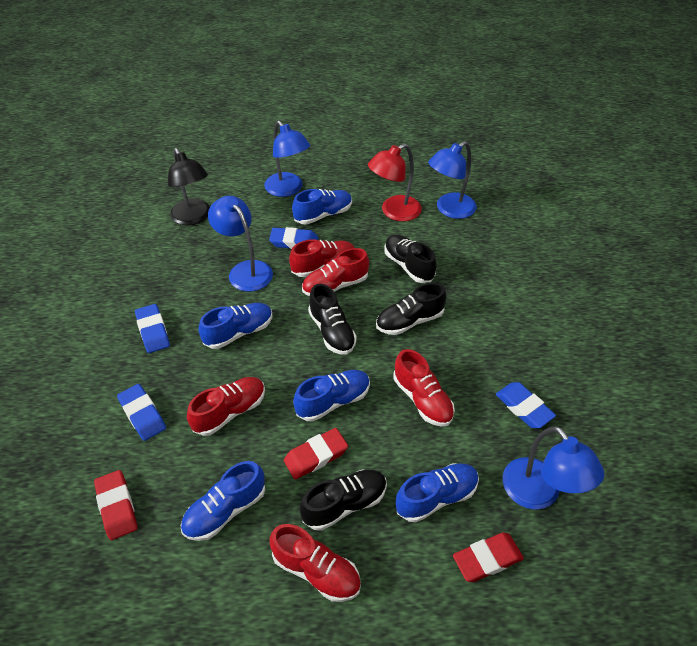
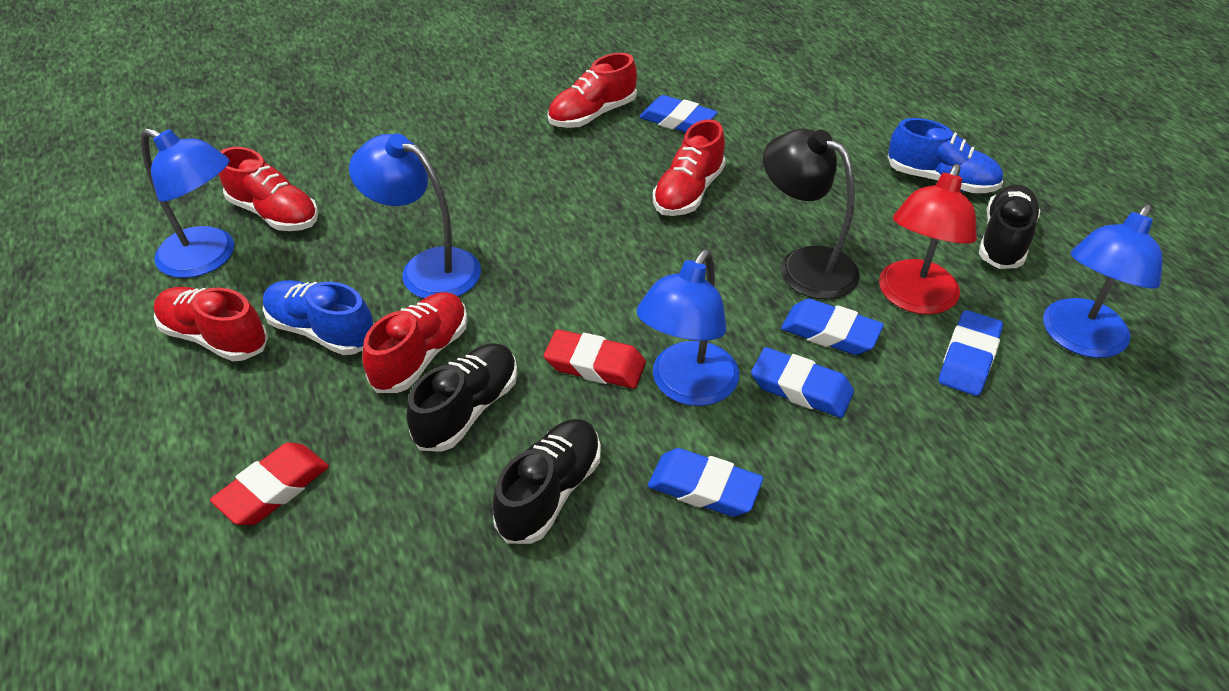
black shoe: [300,469,387,531] [308,284,357,355] [376,283,447,335] [384,234,437,283] = 4 -> [406,343,518,452] [493,419,601,544] [979,184,1040,269] = 3
blue eraser: [117,384,166,441] [135,304,170,353] [269,227,318,249] [496,382,556,428] = 4 -> [640,95,718,133] [648,448,763,517] [751,347,854,418] [781,299,884,355] [939,310,1003,396] = 5
blue shoe: [181,461,265,541] [198,303,273,349] [292,189,352,224] [293,370,370,422] [396,463,479,523] = 5 -> [263,280,374,355] [887,118,1003,193] = 2
red eraser: [94,470,138,540] [284,428,348,480] [453,532,524,582] = 3 -> [210,442,329,525] [544,329,646,389] = 2

